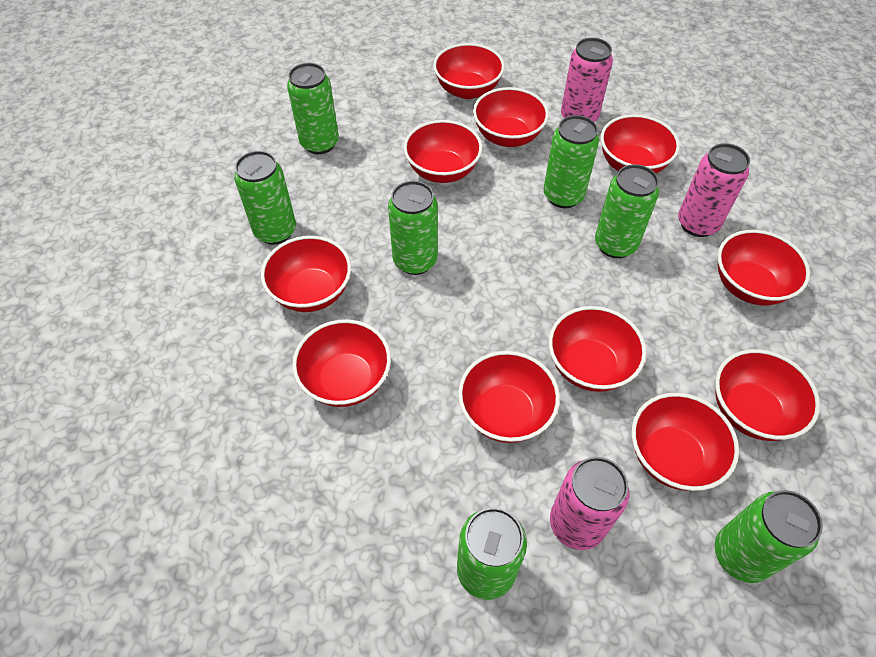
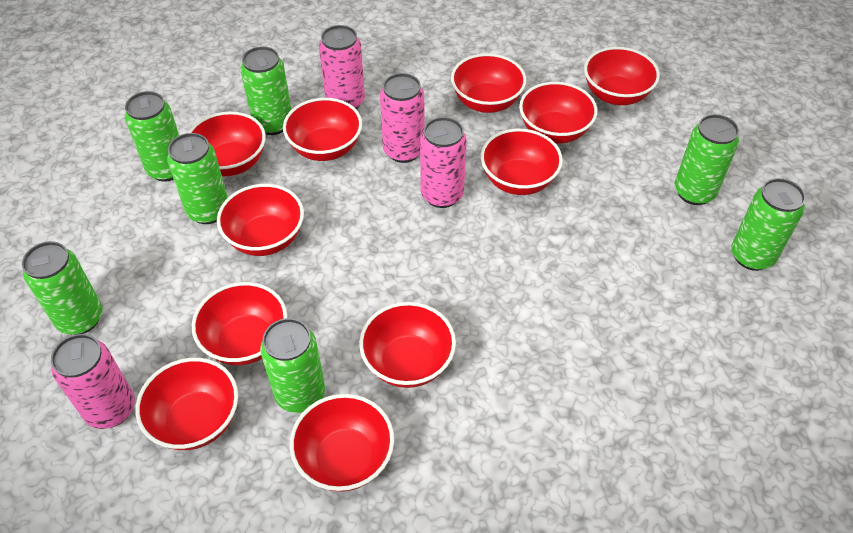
pink can: [550,457,629,550] [561,38,613,122] [678,143,750,237] = 3 -> [51,334,135,429] [319,25,365,109] [380,73,424,163] [420,117,467,208] = 4

